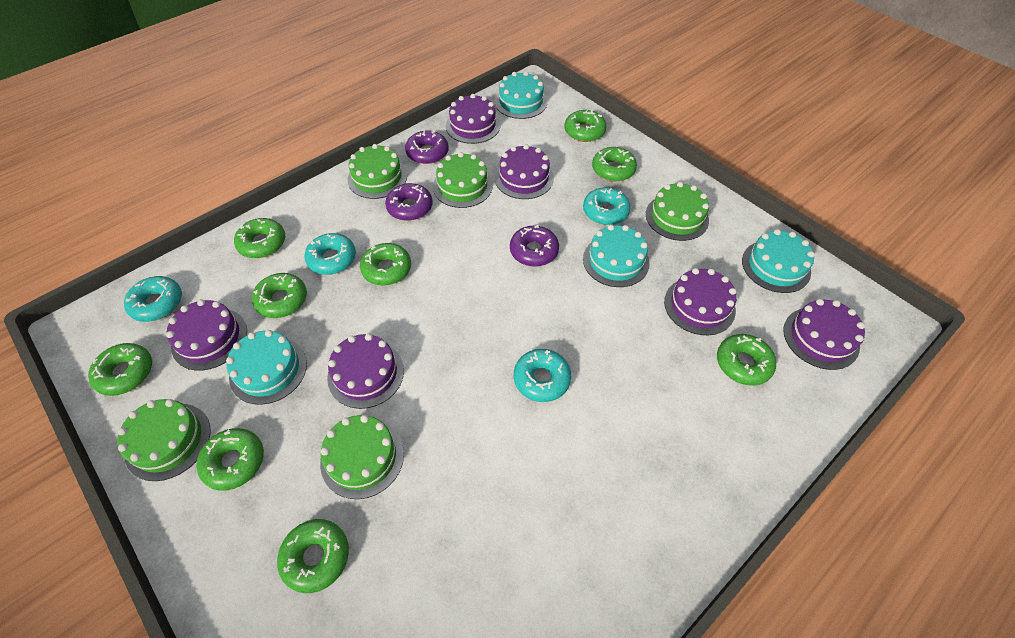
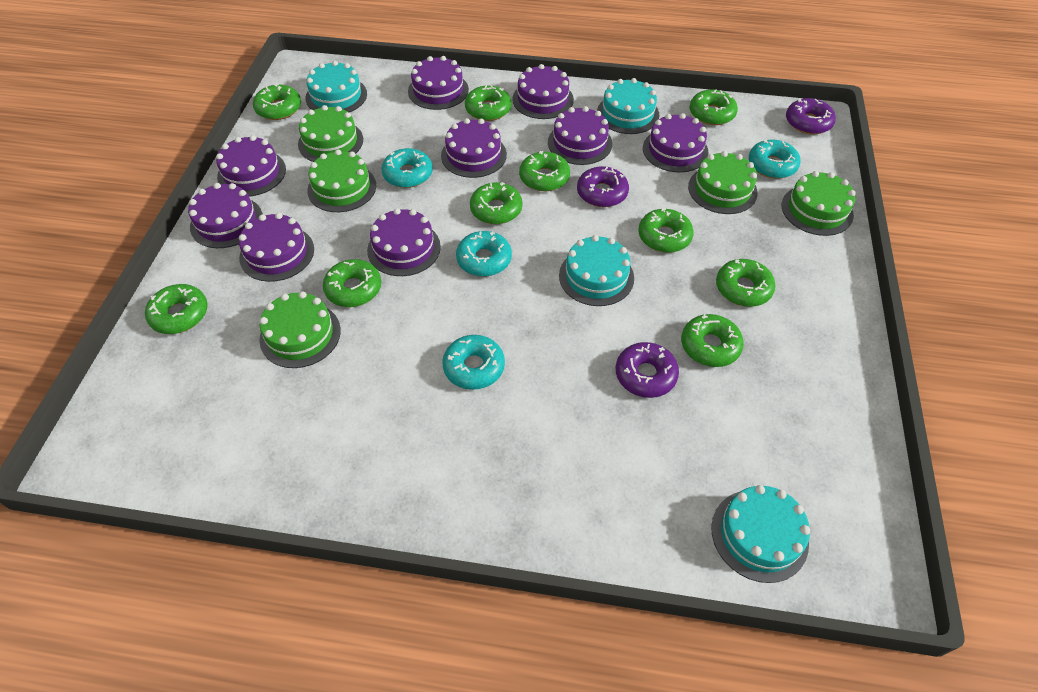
green donut: [88,343,152,396] [197,428,264,491] [234,218,285,258] [252,273,307,318] [277,519,349,593] [360,243,411,285] [564,110,607,142] [592,147,637,181] [717,334,776,386] = 9 -> [145,284,208,334] [253,84,301,120] [323,259,381,307] [465,85,512,121] [470,182,523,224] [519,151,570,191] [638,208,694,253] [681,314,744,367] [690,89,738,125] [716,259,775,307] = 10
purple cake: [166,299,247,370] [327,334,404,409] [446,94,501,144] [495,144,554,199] [664,268,737,335] [783,299,865,370] = 6 -> [188,183,263,248] [216,135,286,196] [239,213,314,282] [367,208,441,276] [408,56,469,110] [441,118,507,178] [512,64,574,119] [548,106,612,165] [643,113,709,172] = 9

